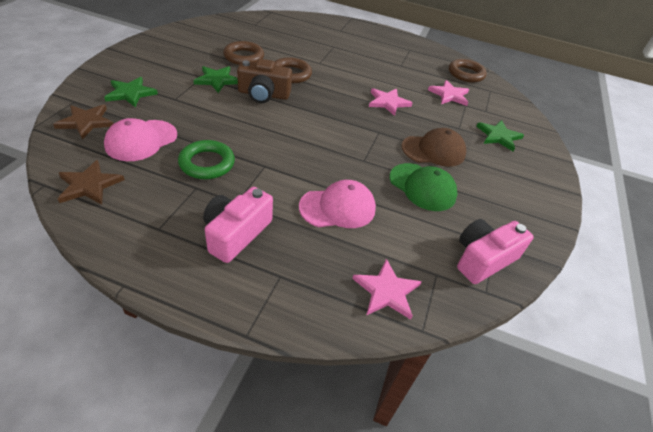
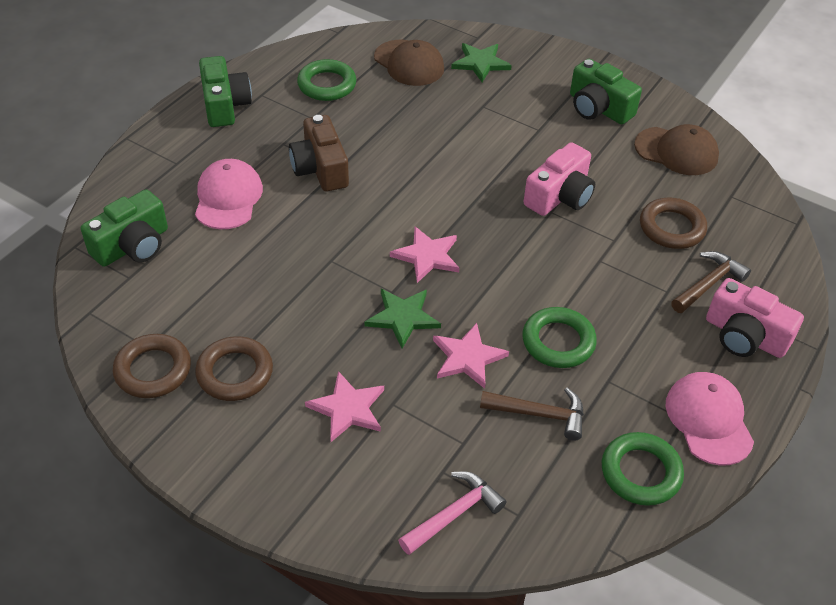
brown cap: [401,128,466,167] = 1 -> [374,40,444,86] [634,124,719,175] = 2
brown hammer: none = 0 -> [480,387,584,440] [671,251,751,313] = 2
brown star: [53,104,114,139] [58,160,125,205] = 2 -> none = 0
green camera: none = 0 -> [81,189,168,267] [199,56,252,127] [570,59,642,124] = 3
green cap: [390,163,457,211] = 1 -> none = 0
green ring: [178,140,235,179] = 1 -> [297,59,356,101] [522,307,597,368] [602,432,684,506] = 3
green star: [104,77,158,107] [193,66,238,93] [476,120,524,151] = 3 -> [365,289,441,349] [451,43,512,82] = 2
pink hammer: none = 0 -> [398,471,506,555] = 1

